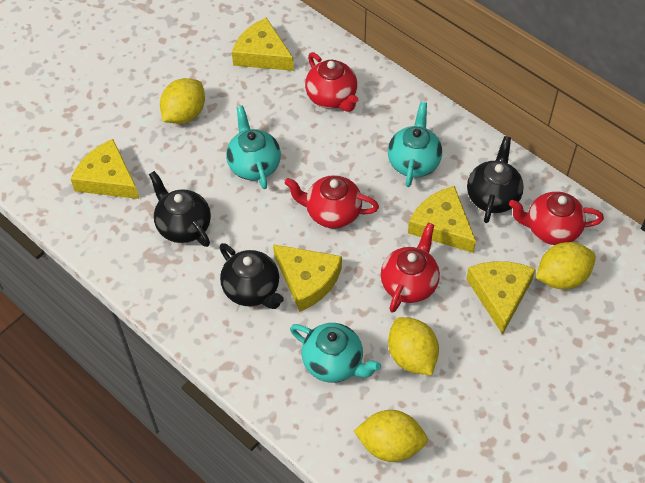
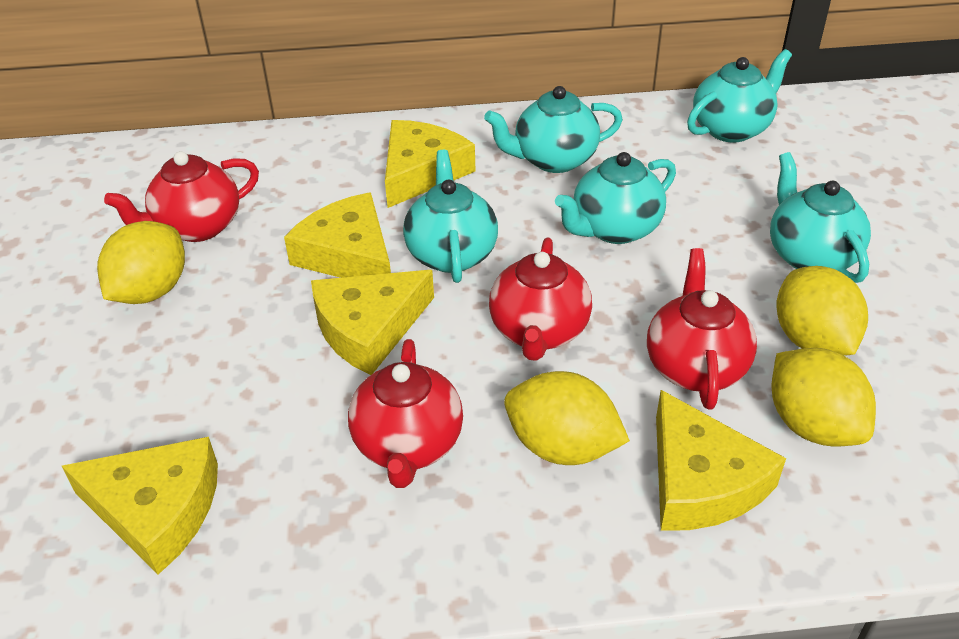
black teapot: [149,171,211,247] [220,243,284,309] [467,136,524,223] = 3 -> none = 0
turquoise teapot: [226,105,281,189] [290,323,381,383] [388,102,442,187] = 3 -> [403,150,498,283] [484,86,623,173] [555,152,676,244] [687,49,792,143] [770,152,871,283] = 5

